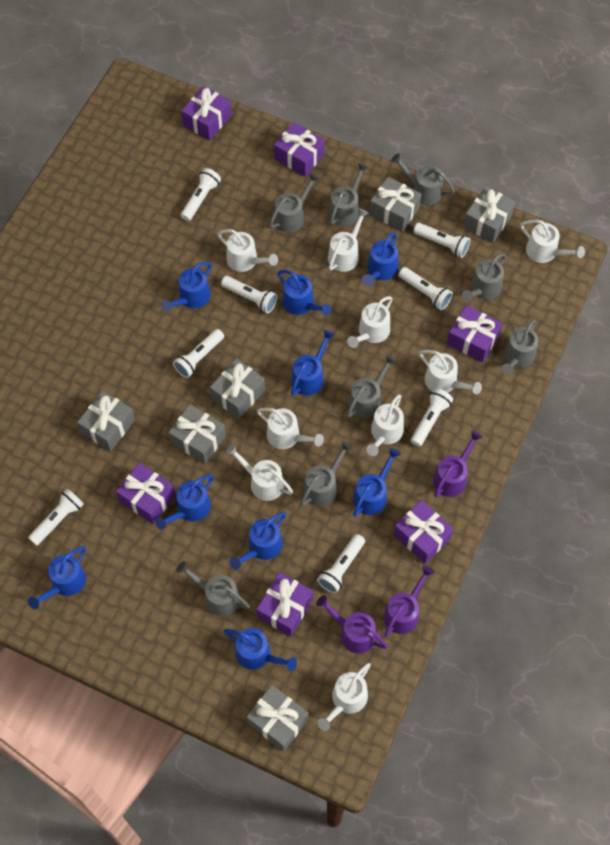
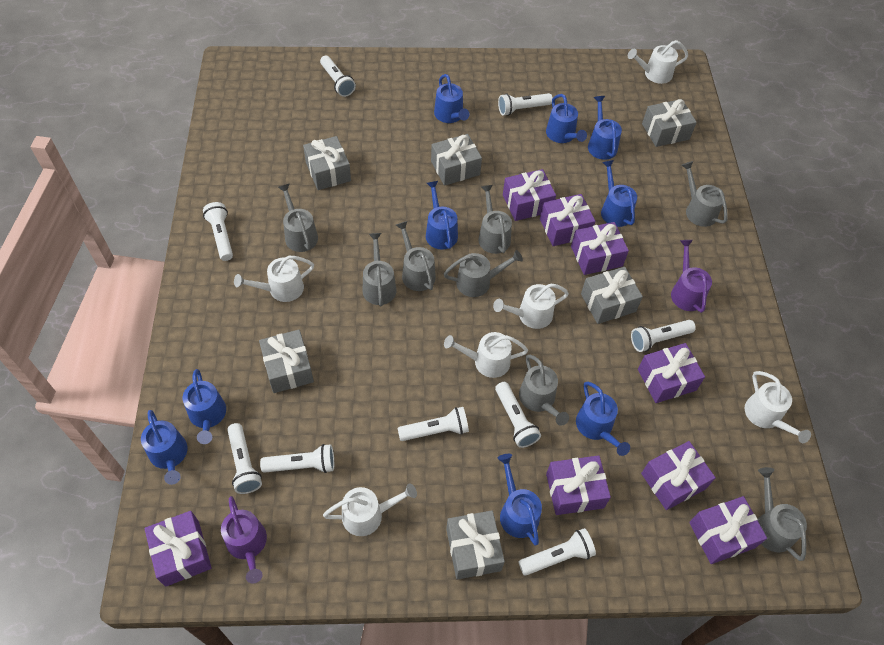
purple gift: [116,463,176,524] [181,86,231,141] [257,572,313,636] [274,122,325,177] [394,500,454,564] [447,305,502,362] = 6 -> [145,511,212,587] [503,169,556,221] [540,194,595,246] [546,455,611,515] [571,222,629,275] [638,343,705,403] [641,441,716,510] [689,496,767,564] = 8
purple watering can: [316,595,388,654] [384,566,434,637] [433,431,482,497] = 3 -> [221,496,267,583] [671,240,712,313] = 2
white flashlight: [28,489,84,546] [173,329,224,378] [181,168,221,221] [221,276,277,313] [317,534,365,593] [398,267,453,310] [410,388,453,447] [413,223,470,258] = 8 -> [203,202,233,261] [227,423,262,494] [260,444,334,473] [320,55,356,97] [398,407,469,441] [495,382,541,448] [498,93,553,116] [519,528,596,576] [631,320,696,352] = 9
white watering can: [217,229,278,272] [226,444,293,501] [257,408,324,449] [318,663,371,731] [328,208,369,272] [347,296,393,348] [366,394,404,456] [419,350,482,394] [520,220,585,263] = 9 -> [234,256,314,302] [323,483,417,536] [444,332,528,378] [493,284,569,329] [628,40,688,84] [745,371,811,443] = 6

